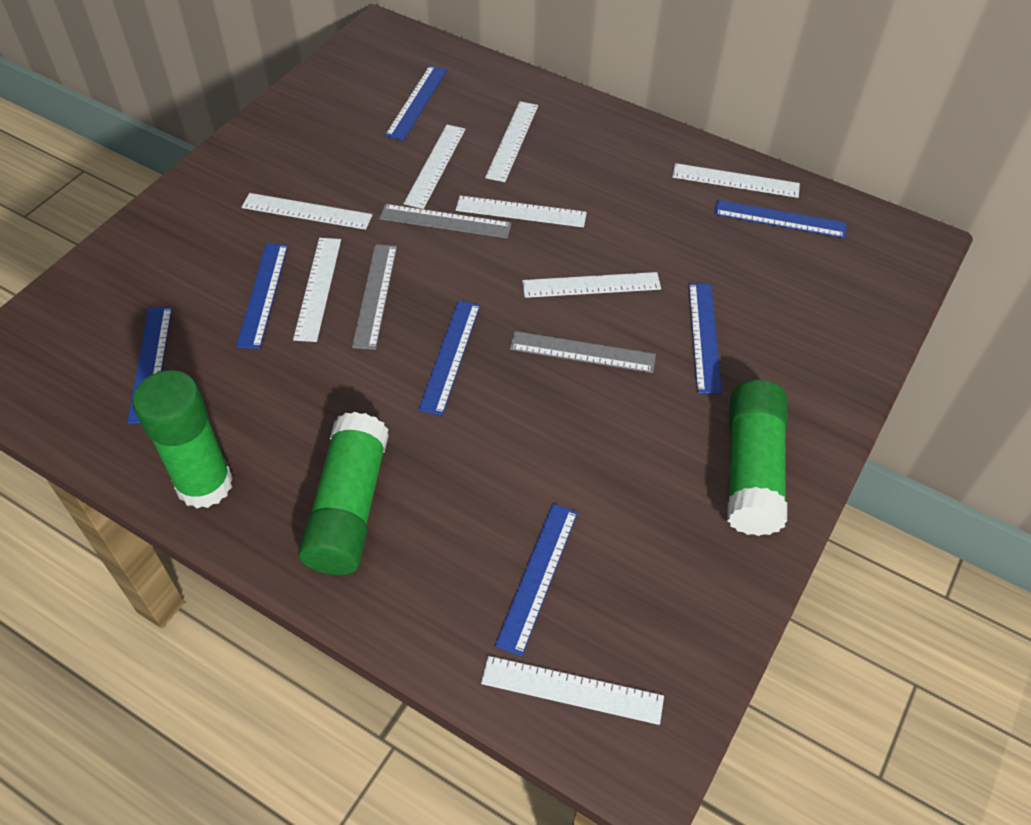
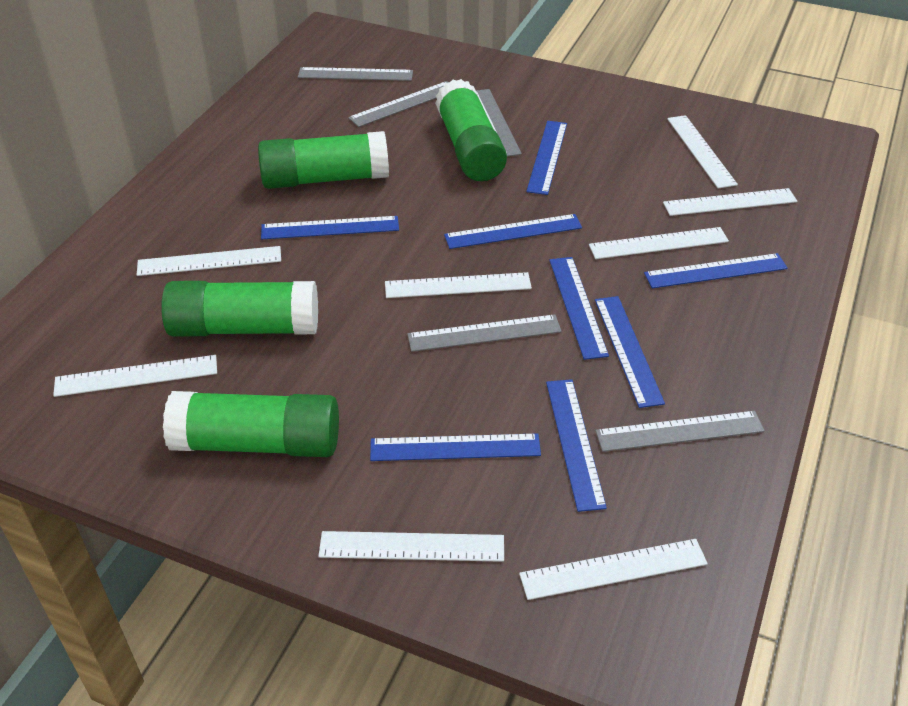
blue ruler: [127,307,172,424] [236,244,288,349] [385,65,447,141] [418,301,480,416] [495,504,578,656] [689,283,722,394] [714,200,846,238] = 7 -> [261,216,399,239] [370,433,541,461] [444,214,582,249] [526,121,567,195] [546,379,607,512] [549,257,609,360] [595,296,665,408] [644,253,788,288] = 8
green glue stick: [133,370,233,509] [298,412,389,575] [727,380,787,536] = 3 -> [161,281,318,337] [163,391,339,457] [258,131,389,189] [435,79,507,181] = 4
grey ruler: [352,244,397,350] [379,204,512,238] [510,331,656,373] = 3 -> [298,67,413,81] [348,81,449,127] [407,314,562,352] [476,89,522,157] [595,411,765,452] = 5

